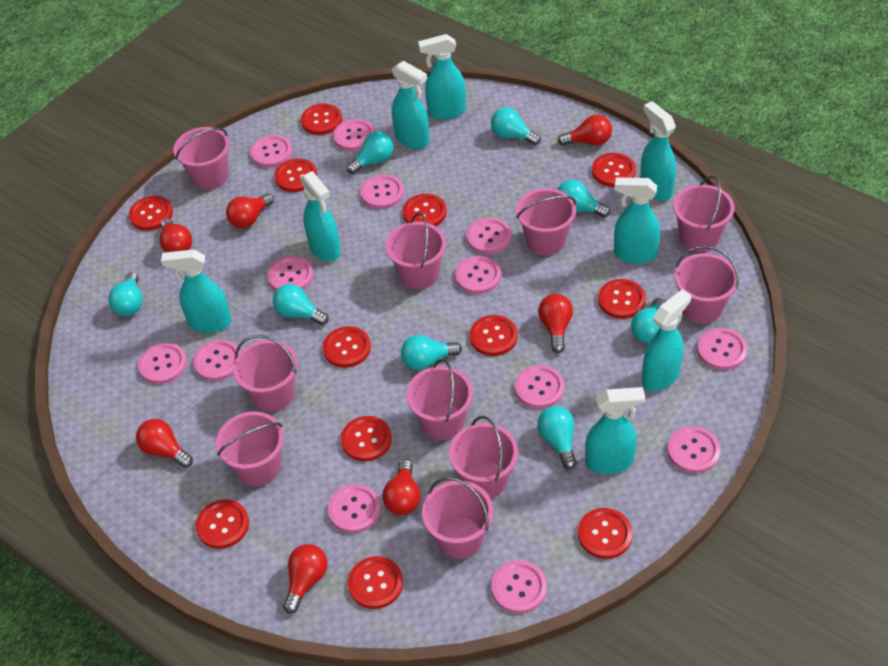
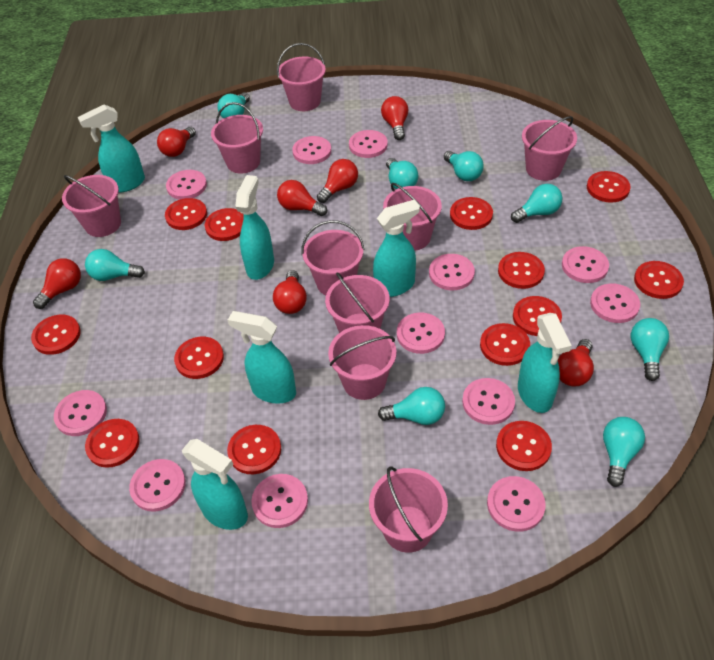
pink bucket: [173,127,229,190] [216,411,284,486] [233,335,298,412] [386,213,446,290] [406,359,473,440] [422,477,493,559] [449,416,518,498] [516,188,576,255] [673,176,735,252] [674,246,739,324] = 10 -> [62,175,121,237] [211,102,263,173] [277,43,326,111] [302,220,364,295] [325,272,390,333] [328,325,396,400] [369,466,448,553] [383,183,442,251] [522,116,577,181] = 9
pink button: [138,343,187,384] [193,339,240,381] [250,135,292,168] [267,256,314,291] [328,484,381,533] [333,119,375,151] [360,174,404,209] [455,256,501,294] [466,218,512,254] [491,560,547,614] [515,365,564,409] [667,426,720,473] [697,328,747,370] = 13 -> [54,390,107,436] [129,459,186,512] [166,170,207,200] [251,474,308,528] [292,136,331,164] [349,130,388,158] [397,312,445,354] [429,254,475,290] [462,378,515,425] [487,476,546,532] [562,246,609,283] [590,283,640,323] = 12
red button: [129,196,173,231] [196,499,249,549] [274,159,317,192] [301,103,342,135] [323,326,371,368] [341,416,392,461] [348,556,403,609] [403,194,447,226] [470,315,518,356] [578,508,632,559] [592,153,636,187] [598,279,646,319] = 12 -> [31,315,81,355] [85,419,140,468] [165,198,207,230] [174,337,224,379] [205,208,243,241] [227,425,281,474] [450,197,493,230] [480,323,530,366] [496,421,552,471] [498,252,545,289] [513,296,562,336] [587,171,631,203] [634,261,684,299] = 13
turquoise spray bottle: [161,249,232,333] [300,171,341,261] [392,61,430,149] [418,34,466,119] [585,387,645,474] [614,177,660,264] [640,101,676,201] [642,289,691,391] = 8 -> [78,105,145,193] [182,439,248,530] [228,311,296,404] [235,175,274,280] [373,199,420,297] [518,313,572,413] = 6

